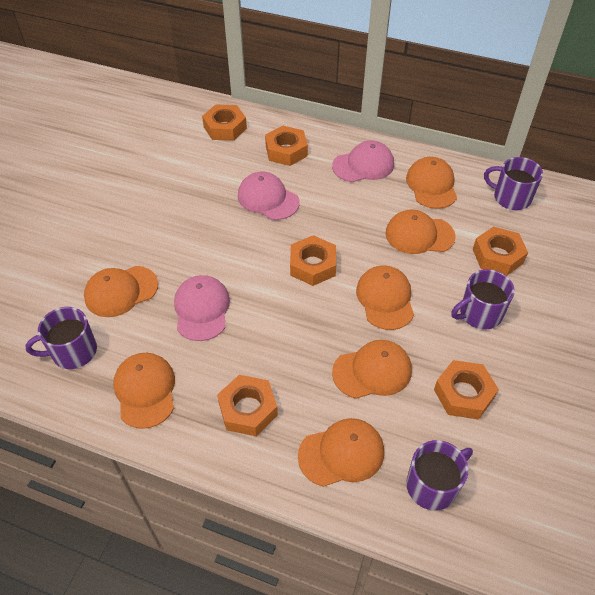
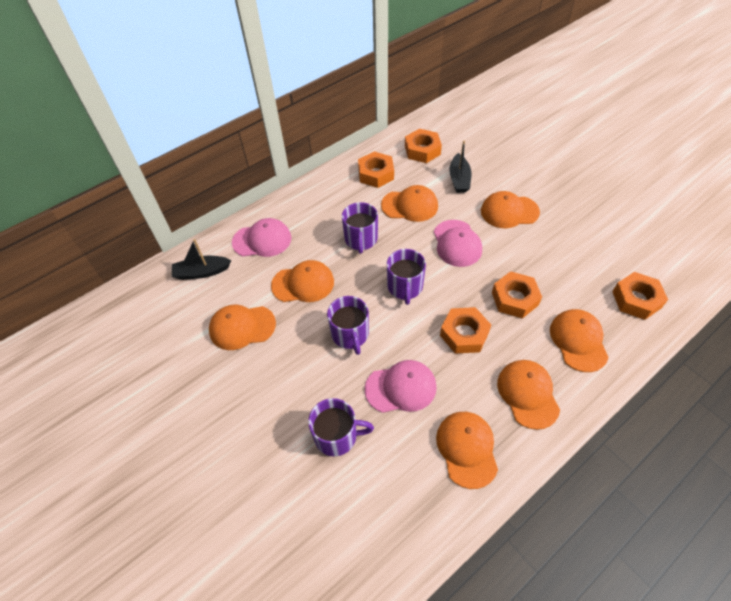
black boat: none = 0 -> [172,239,231,280] [449,141,472,193] = 2
orange nut: [202,104,247,141] [217,375,278,436] [265,126,308,166] [290,235,336,286] [434,360,499,420] [473,226,528,276] = 6 -> [358,151,394,188] [405,129,442,163] [440,307,491,354] [492,271,542,318] [612,272,668,320] = 5

